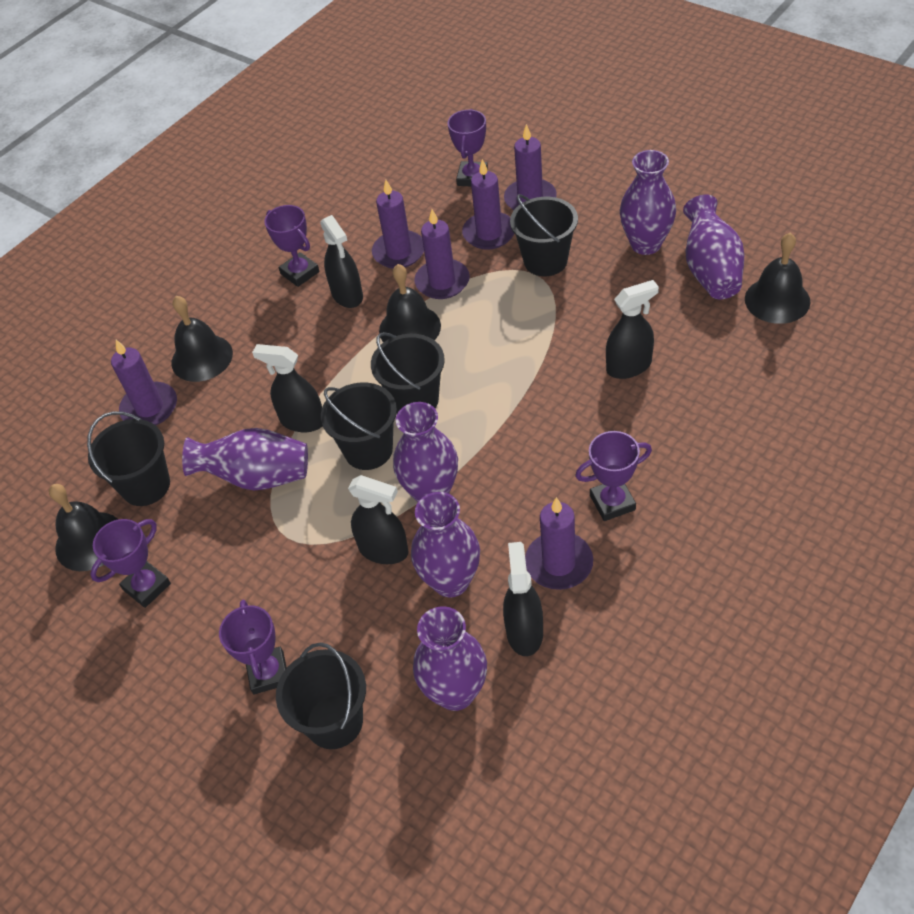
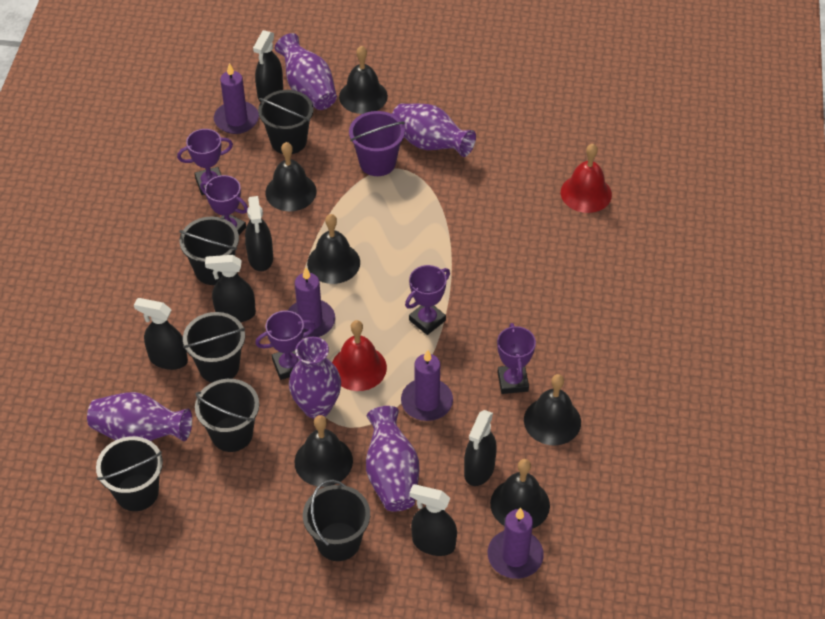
black bell: [49,484,118,571] [172,296,233,382] [379,264,441,342] [745,233,810,324] = 4 -> [265,142,317,211] [294,415,353,487] [307,214,360,284] [339,46,388,114] [490,459,550,529] [524,374,581,445] = 6
black bucket: [87,411,170,506] [276,643,366,749] [321,383,397,470] [371,332,445,413] [510,194,578,276] = 5 -> [96,436,163,511] [179,216,239,285] [183,312,245,383] [195,379,259,452] [258,90,314,154] [303,480,370,561] = 6
black spray bottle: [252,344,323,432] [320,215,363,308] [348,475,408,564] [503,542,543,656] [606,280,659,379] = 5 -> [134,298,188,370] [205,255,256,322] [245,196,273,271] [253,30,283,102] [409,484,457,556] [464,410,497,486] = 6
purple bucket: none = 0 -> [349,111,405,176] = 1
purple candle: [111,340,177,425] [372,180,424,269] [414,209,470,299] [462,159,514,250] [504,124,557,210] [525,497,593,590] = 6 -> [214,63,259,134] [288,267,335,338] [401,350,453,421] [488,508,544,579] = 4
purple vase: [182,428,308,490] [393,402,458,502] [411,492,480,597] [413,606,487,711] [619,150,676,255] [683,195,744,299] = 6 -> [87,392,192,441] [275,33,337,110] [289,337,341,419] [366,406,420,512] [392,104,476,157] = 5
red bell: none = 0 -> [332,320,387,391] [561,144,612,213] = 2

